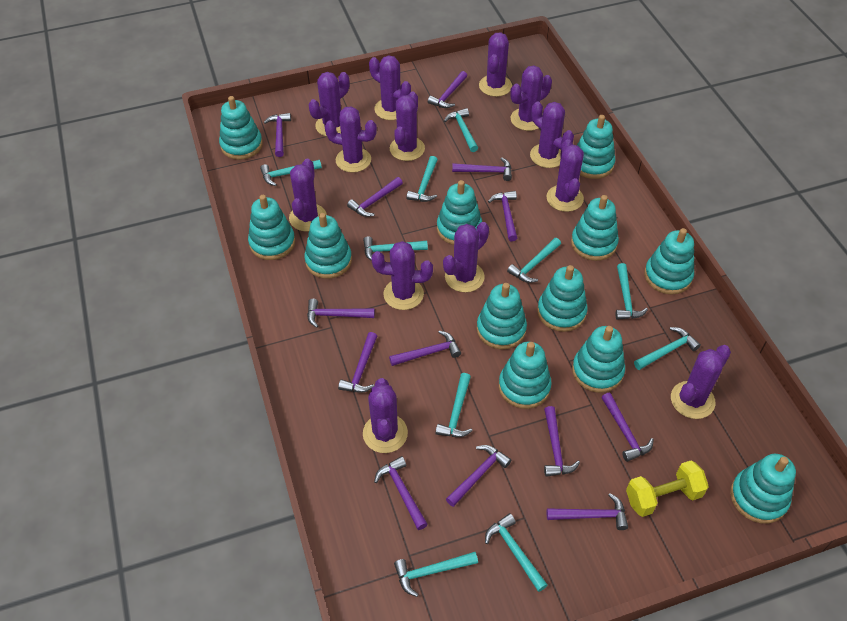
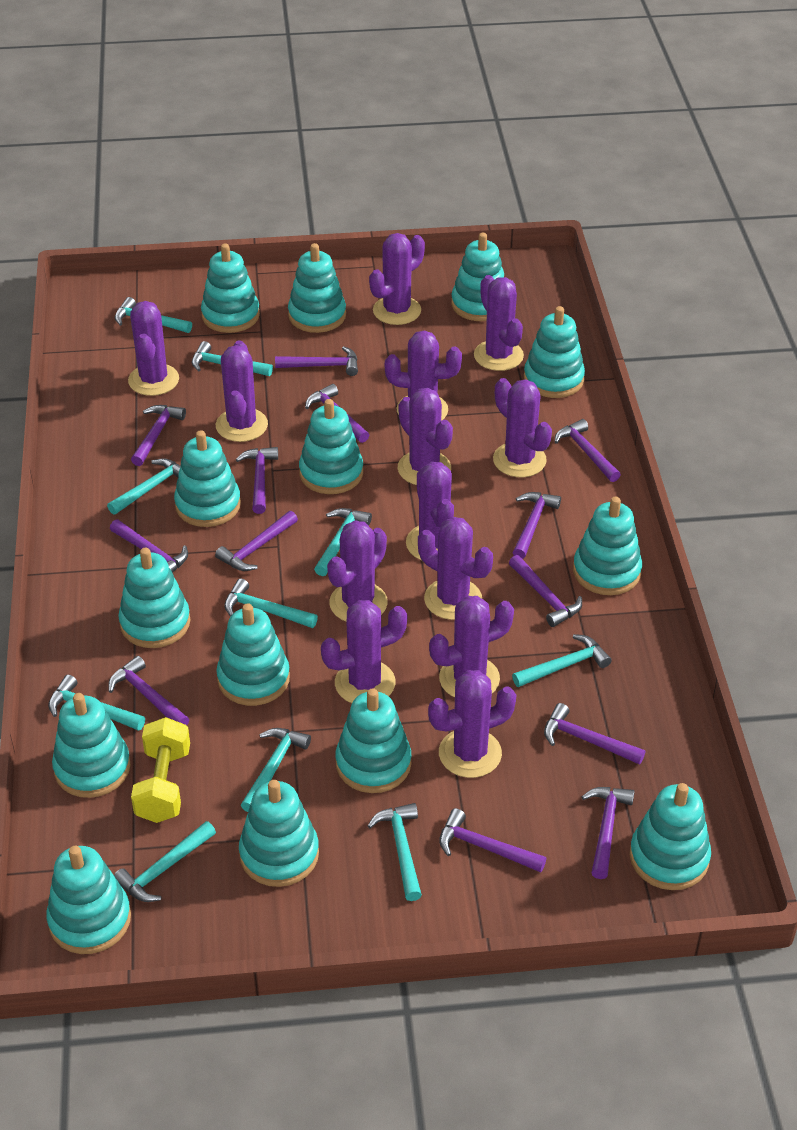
turquoise stacking toy: [219,96,263,160] [248,195,295,260] [304,213,352,279] [437,180,482,245] [477,283,527,349] [499,342,552,409] [537,265,587,332] [571,195,619,261] [572,326,625,393] [577,115,616,179] [644,228,694,295] [730,454,796,524] = 12 -> [46,846,131,954] [52,693,131,798] [118,548,190,648] [174,430,241,527] [201,243,260,333] [216,603,290,706] [239,780,319,887] [288,243,346,333] [299,399,363,494] [336,688,411,793] [451,233,504,321] [524,306,585,398] [573,496,642,595] [630,783,711,890] = 14

